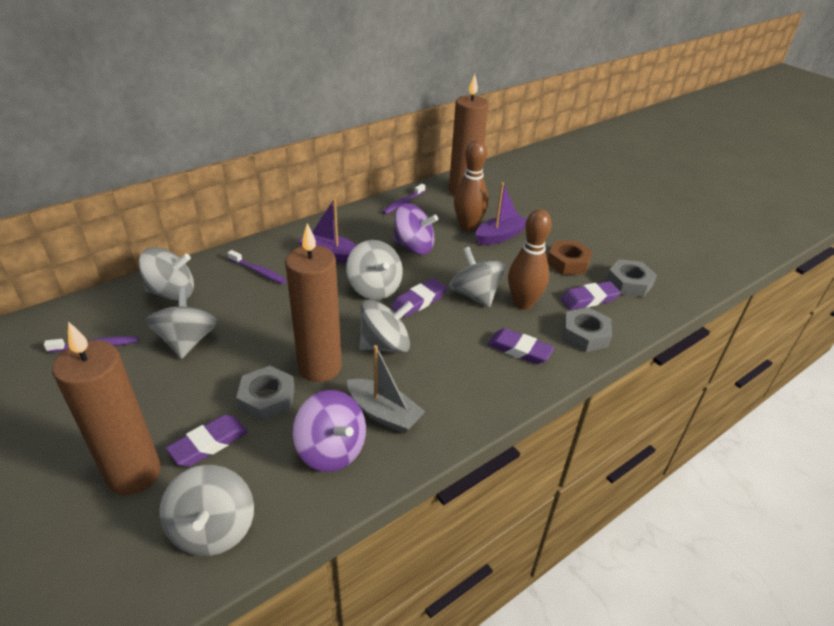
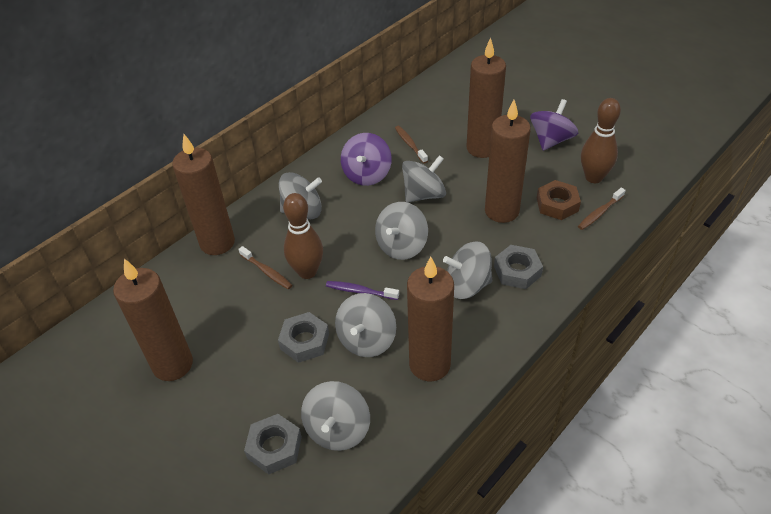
brown candle: [52,321,161,495] [285,223,342,382] [449,74,488,196] = 3 -> [113,259,193,381] [172,134,235,255] [407,257,454,381] [466,38,506,158] [485,100,531,223] = 5
brown toothbrush: none = 0 -> [238,246,293,289] [395,126,428,164] [578,188,626,230] = 3
grey boat: [347,345,425,434] = 1 -> none = 0
purple boat: [298,199,357,263] [475,182,527,245] = 2 -> none = 0
purple eraser: [166,415,248,467] [391,278,447,318] [488,328,554,364] [561,281,621,310] = 4 -> none = 0
purple toothbrush: [44,336,138,352] [228,250,286,284] [382,184,425,214] = 3 -> [326,281,399,300] = 1

